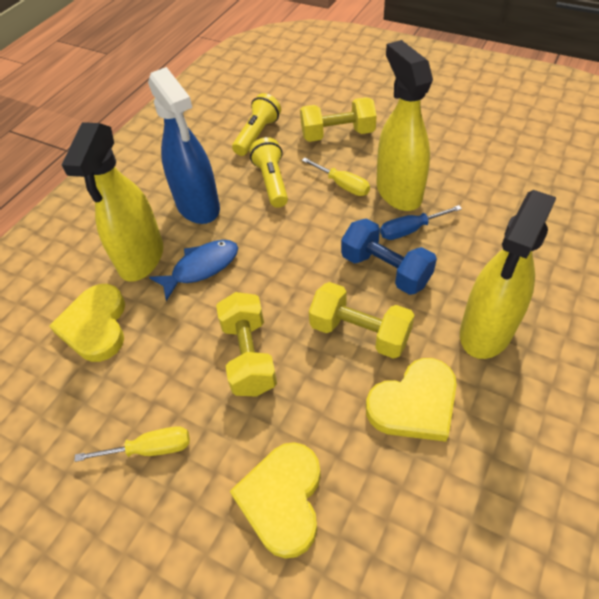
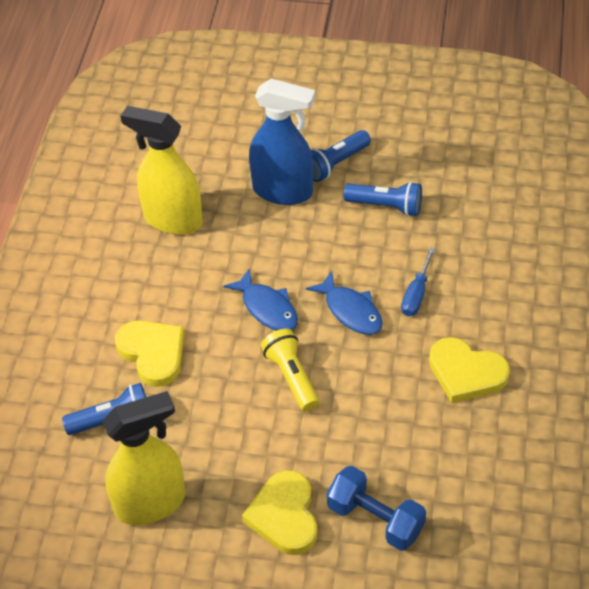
blue fish: [149,240,238,301] = 1 -> [223,268,298,331] [306,271,383,335] = 2
blue flashlight: none = 0 -> [62,383,146,435] [310,130,371,182] [343,182,422,216] = 3
yellow dumbbell: [216,292,277,397] [300,97,377,142] [309,282,415,359] = 3 -> none = 0
yellow flashlight: [232,93,281,156] [250,137,288,208] = 2 -> [261,329,319,411] = 1
yellow screwdriver: [74,426,190,462] [302,158,370,196] = 2 -> none = 0
yellow spray bottle: [62,122,163,282] [376,40,433,211] [460,190,556,359] = 3 -> [102,391,185,525] [120,106,203,235] = 2

